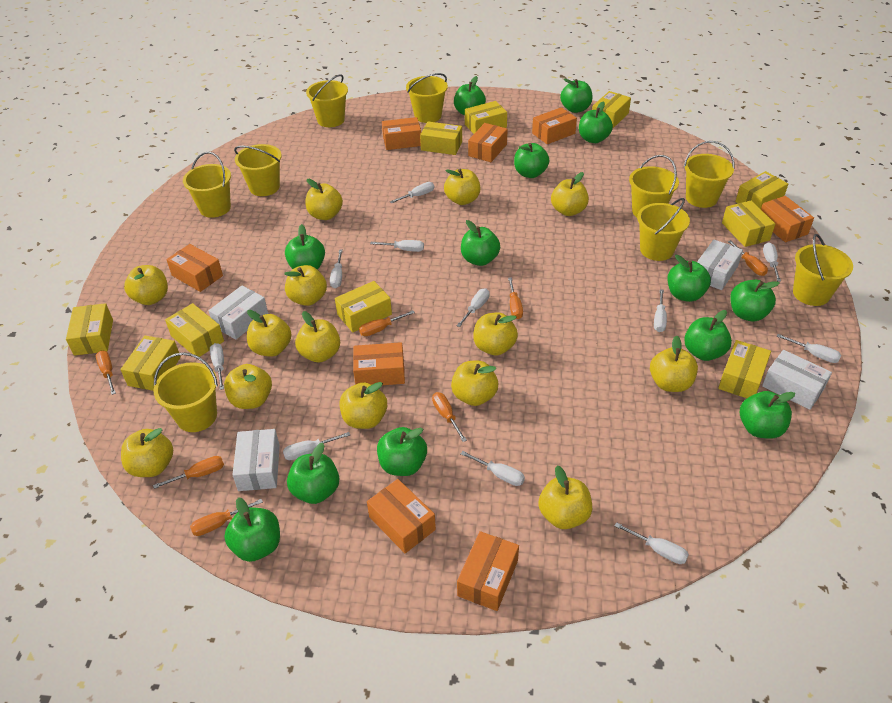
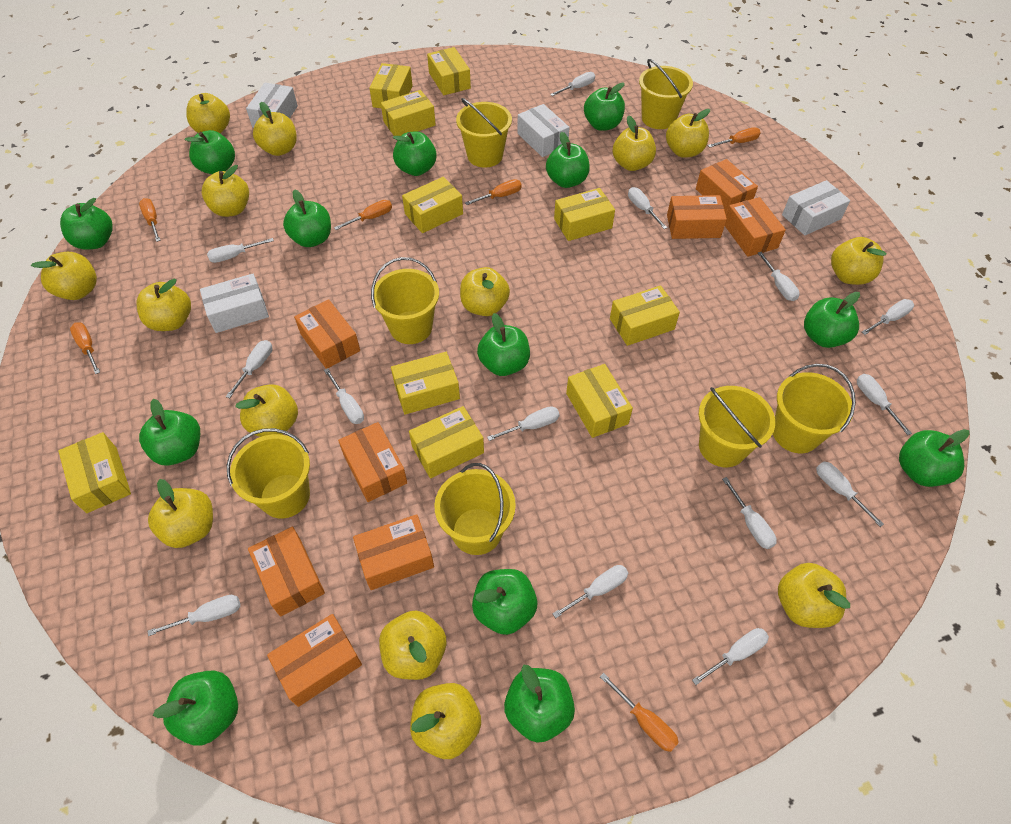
orange screwdriver: [96,351,116,395] [153,456,224,489] [190,499,263,536] [359,311,415,336] [432,392,467,442] [508,277,523,319] [728,240,768,276] = 7 -> [70,322,100,374] [139,198,161,242] [334,200,392,230] [465,179,522,205] [600,673,679,752] [708,127,761,148] = 6
white screwdriver: [210,343,224,390] [283,432,350,460] [330,250,343,288] [370,240,424,252] [390,182,434,203] [456,289,490,327] [460,451,525,486] [615,522,689,564] [654,289,667,332] [763,242,781,282] [777,334,841,363] = 11 -> [148,595,240,636] [207,238,274,263] [226,340,273,398] [324,368,364,424] [487,406,560,441] [550,72,595,96] [552,565,628,618] [628,187,667,229] [692,628,769,685] [722,477,777,549] [758,252,800,301] [816,462,884,527] [857,374,912,435] [862,299,914,335] = 14
yellow bucket: [154,352,218,432] [183,152,231,218] [234,144,282,196] [306,74,348,127] [406,73,448,123] [629,155,679,217] [637,198,690,261] [684,141,734,208] [793,234,853,306] = 9 -> [227,428,310,518] [371,257,439,344] [434,463,516,555] [456,98,512,168] [639,59,693,129] [699,386,775,467] [773,364,856,453] = 7

